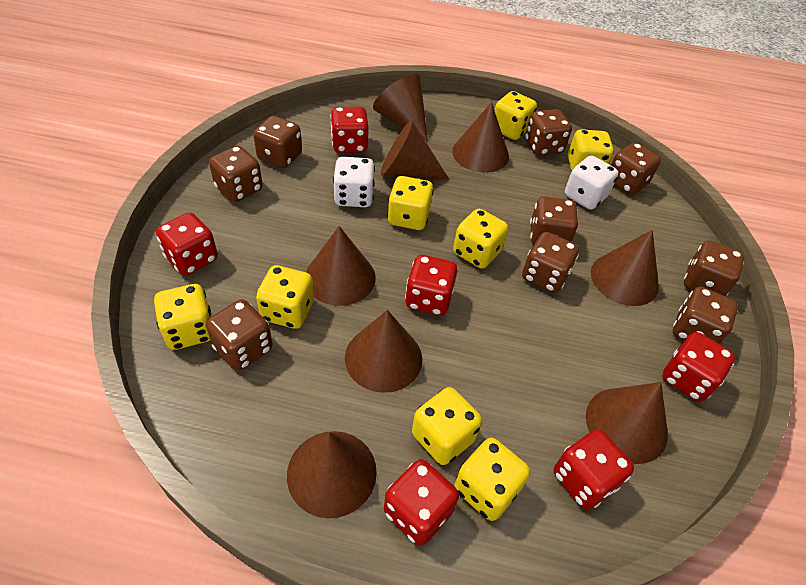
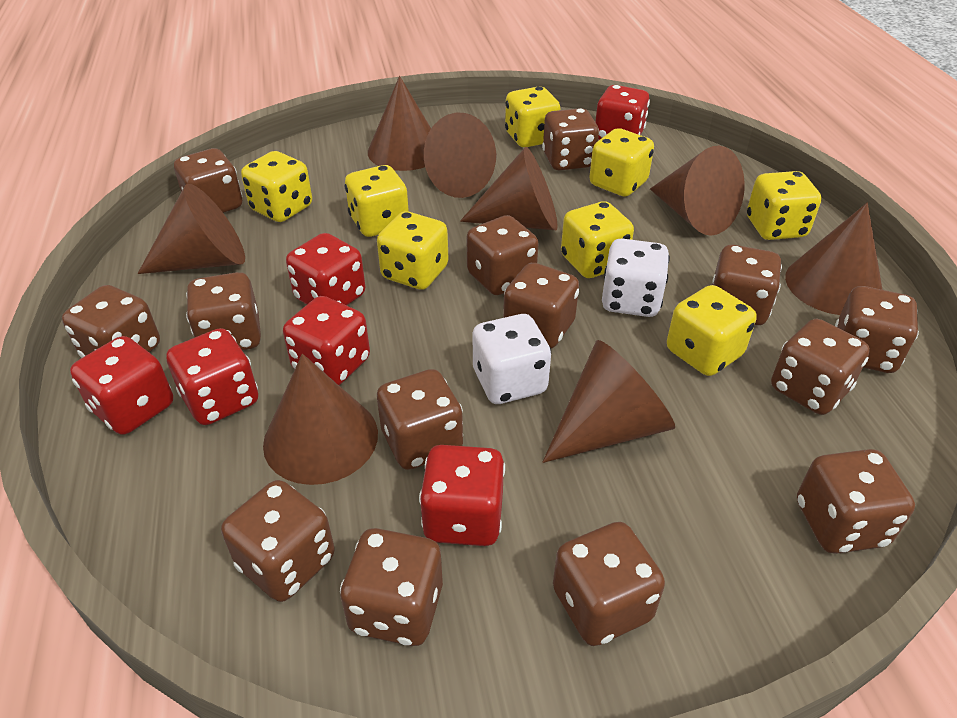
brown dice: [206,299,273,371] [209,146,263,202] [253,116,302,168] [522,232,579,293] [525,109,572,156] [530,196,578,245] [611,143,661,195] [673,287,738,344] [684,240,744,296] = 9 -> [62,285,160,358] [174,148,242,213] [186,272,261,350] [221,480,335,602] [340,528,443,646] [377,369,463,470] [467,215,539,295] [503,263,579,348] [542,108,599,170] [553,522,665,646] [712,245,782,325] [771,319,870,415] [797,449,915,554] [835,286,919,373] = 14

